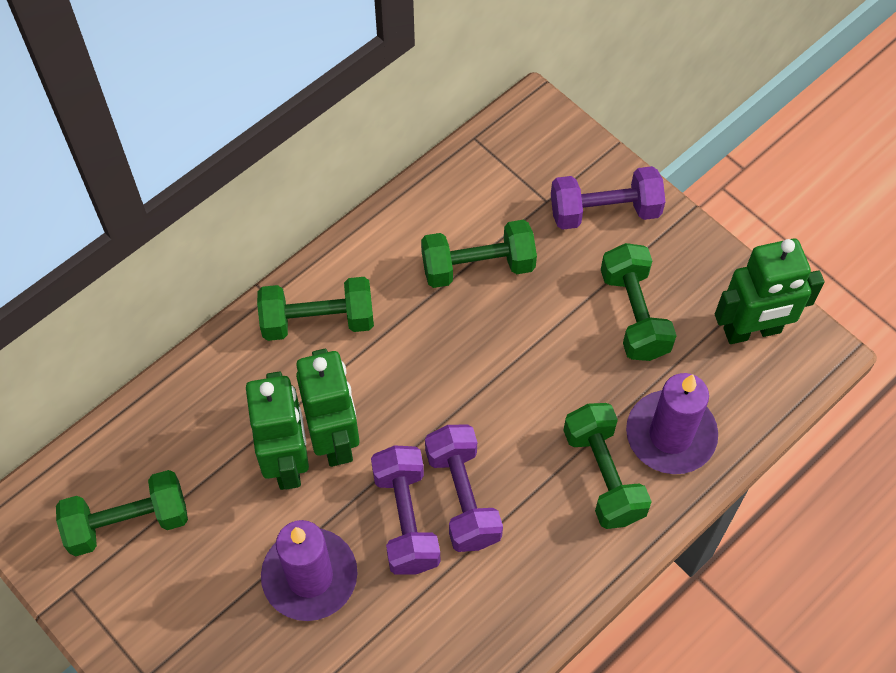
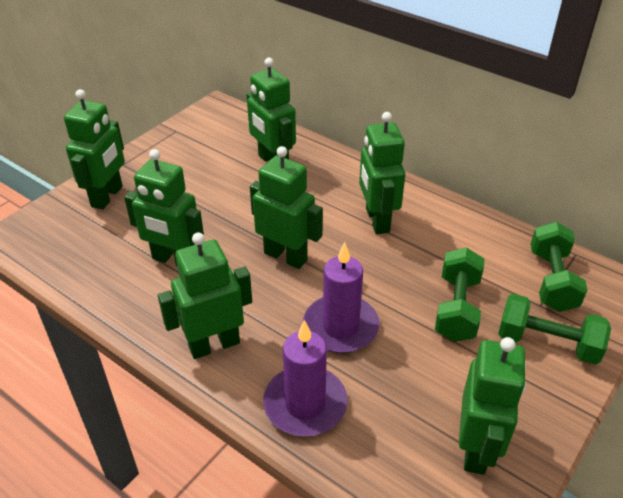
green dumbbell: [56,470,188,556] [257,277,374,341] [421,220,537,288] [563,403,652,529] [601,243,677,361] = 5 -> [435,247,484,342] [498,294,611,365] [531,222,588,312] = 3
green robot: [246,372,309,490] [296,349,360,467] [715,238,824,344] = 3 -> [64,89,125,209] [124,149,204,266] [158,232,252,359] [247,58,296,162] [250,146,323,269] [359,112,405,234] [459,337,526,475] = 7
purple dumbbell: [371,445,440,575] [425,425,503,552] [551,166,666,230] = 3 -> none = 0

